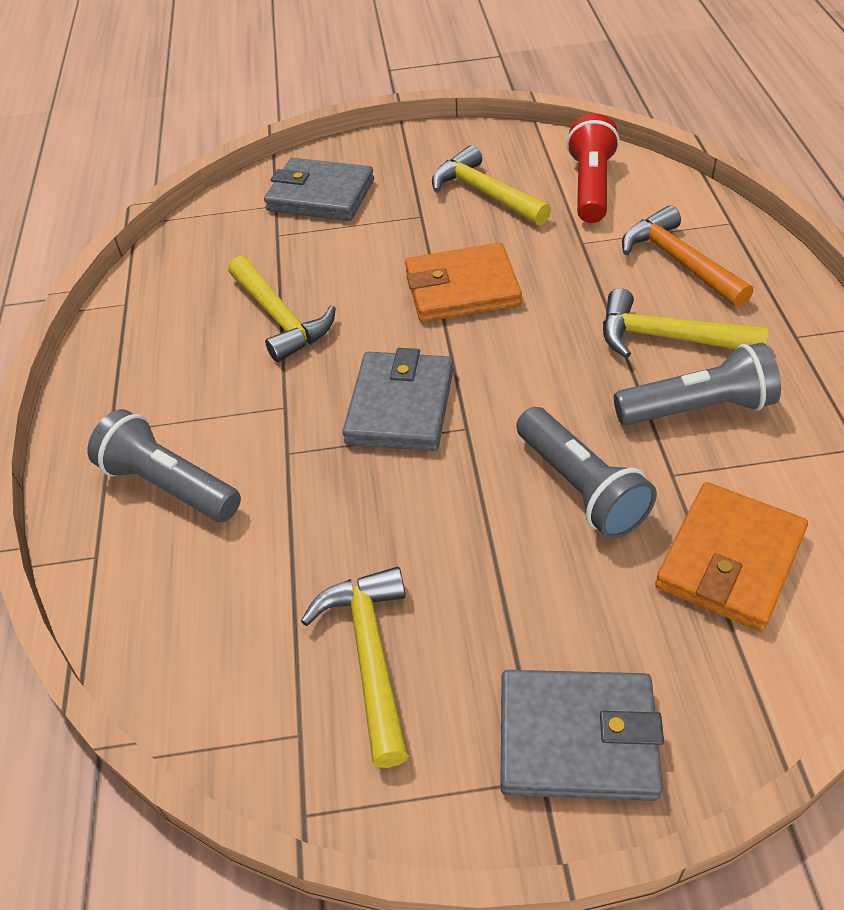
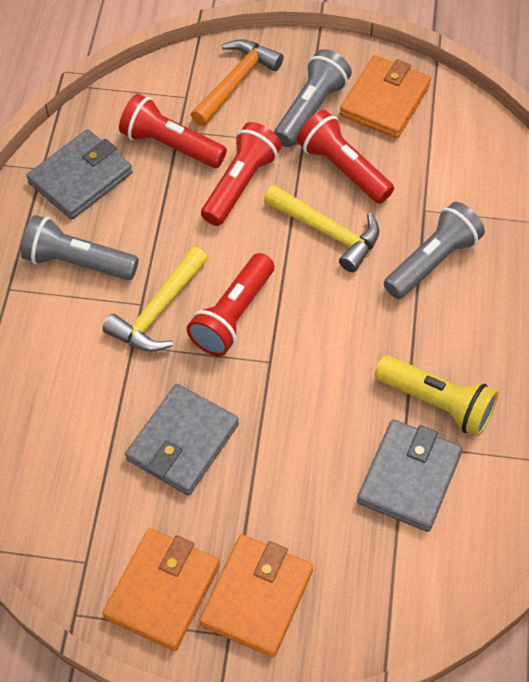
orange wallet: [405,242,522,322] [655,482,808,632] = 2 -> [103,528,220,651] [199,535,313,657] [340,55,431,138] = 3
red flashlight: [566,114,620,223] = 1 -> [119,94,227,168] [187,253,274,356] [201,122,282,226] [297,110,394,204] = 4
yellow flashlight: none = 0 -> [375,355,498,437] = 1
yellow hammer: [228,256,336,362] [301,567,409,768] [432,145,551,226] [603,288,768,358] = 4 -> [102,246,208,352] [264,185,379,272] = 2

